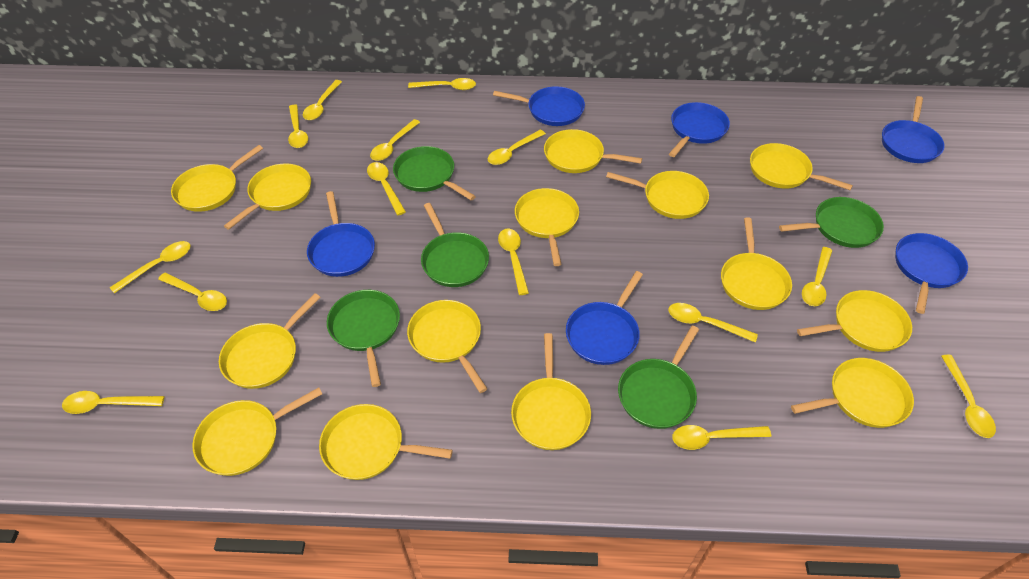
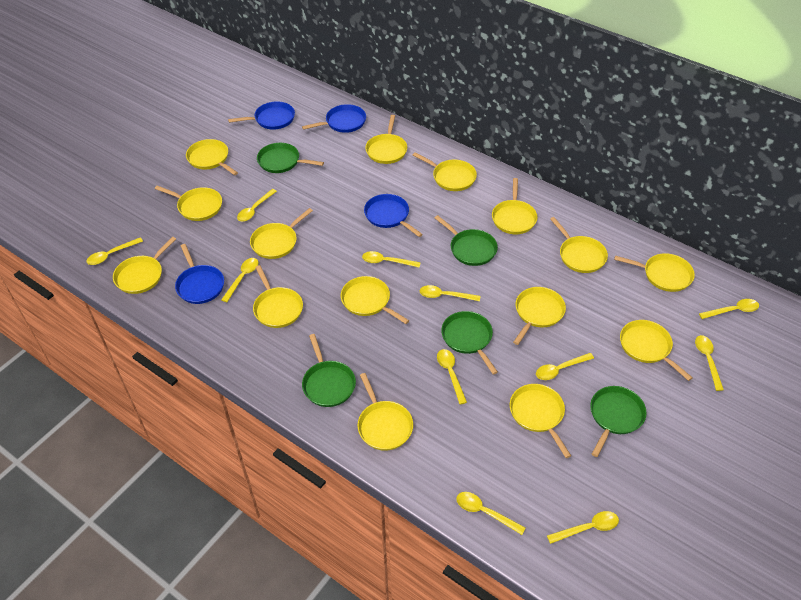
blue pan: [307,191,375,277] [493,86,585,126] [566,271,643,365] [669,102,730,157] [882,96,945,163] [895,233,968,314] = 6 -> [175,244,224,304] [228,101,295,130] [302,104,366,133] [364,194,423,237] = 4
yellow pan: [171,145,263,212] [192,387,322,476] [219,293,320,389] [224,163,311,230] [319,404,453,480] [407,300,487,393] [511,333,591,450] [515,188,579,266] [544,129,642,173] [606,171,709,219] [721,217,792,310] [750,143,853,190] [791,358,914,428] [797,290,912,352] = 14 -> [113,237,176,294] [155,185,222,221] [186,139,238,175] [250,208,313,259] [253,265,303,328] [341,276,409,324] [357,373,413,451] [365,115,407,164] [413,152,477,191] [492,178,538,234] [510,384,571,458] [513,287,566,345] [550,217,608,273] [614,253,695,292] [620,320,693,381] = 15
yellow spoon: [62,391,164,414] [110,241,191,293] [158,273,227,311] [288,105,308,148] [303,80,342,120] [367,162,406,215] [370,119,420,161] [408,78,476,90] [488,130,546,165] [498,229,529,295] [668,303,758,343] [672,425,771,450] [802,247,832,306] [941,355,996,438] = 14 -> [86,237,143,265] [221,258,258,302] [237,189,277,222] [362,251,421,268] [419,285,480,301] [437,349,467,405] [456,492,526,535] [536,353,594,380] [547,511,619,544] [695,335,724,391] [699,299,759,319] = 11

